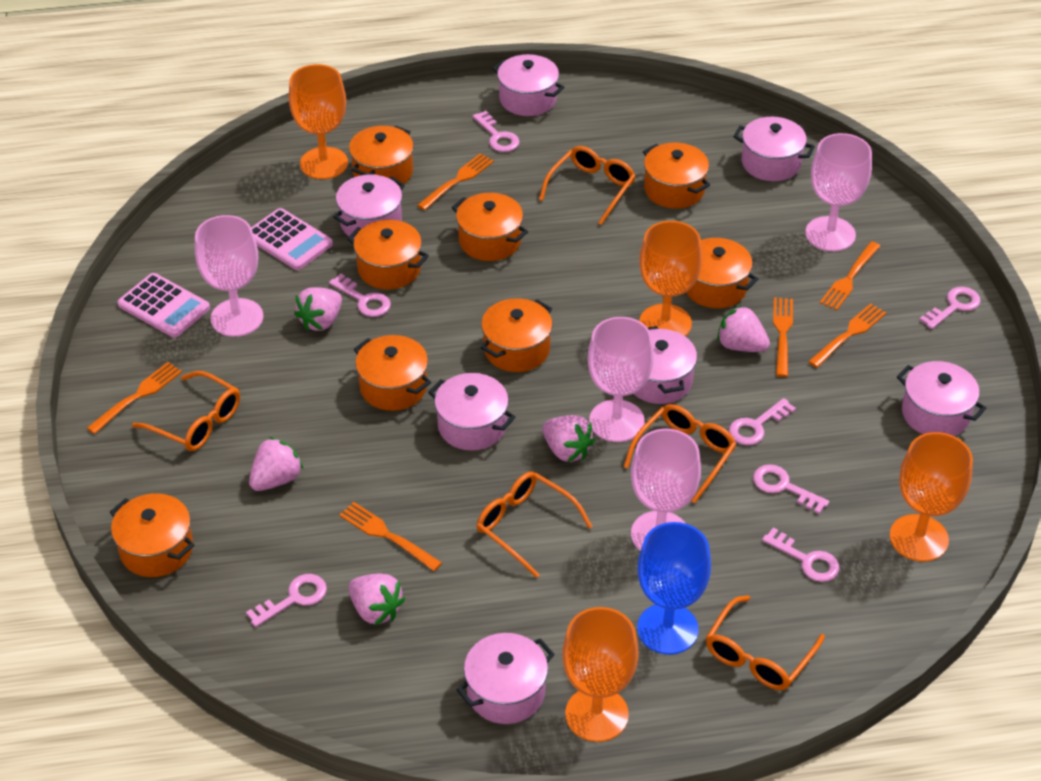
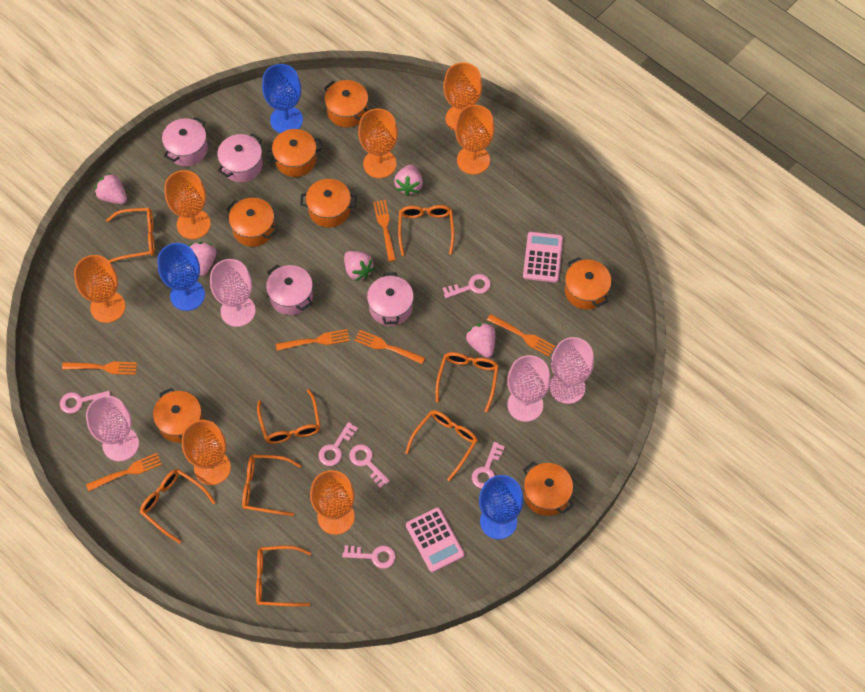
blue goblet: [637,522,711,655] = 1 -> [157,243,205,311] [262,64,303,133] [479,475,523,539] = 3
orange glasses: [132,371,240,451] [477,472,592,578] [539,146,636,225] [624,404,737,503] [706,595,825,690] = 5 -> [106,208,155,263] [140,469,216,544] [242,454,302,516] [256,546,311,606] [257,389,321,444] [398,205,455,256] [405,410,478,481] [436,352,499,412] = 8
orange goblet: [289,64,348,179] [562,607,639,742] [639,221,702,336] [889,432,973,562] = 4 -> [74,255,126,323] [165,170,211,239] [182,420,231,485] [310,470,355,535] [358,109,398,178] [443,62,482,131] [455,105,494,175] = 7
orange pot: [110,493,195,577] [347,220,429,289] [349,125,414,187] [354,335,431,411] [452,193,528,261] [481,298,552,372] [643,143,710,209] [686,238,758,308] = 8 -> [153,388,203,443] [227,198,278,247] [266,129,323,177] [300,179,357,228] [324,80,368,127] [523,461,574,516] [565,257,611,309] = 7
pink key: [246,574,327,627] [329,274,391,317] [473,111,519,152] [729,398,796,445] [753,464,829,514] [762,528,840,582] [919,287,981,329] = 7 -> [60,391,110,413] [318,422,358,466] [342,545,396,569] [349,444,390,488] [443,274,491,298] [472,442,505,488] = 6
pink pot: [333,174,405,239] [428,373,515,451] [457,633,555,724] [492,54,565,116] [634,326,697,404] [733,117,815,181] [897,361,986,436] = 7 -> [162,117,208,166] [217,133,263,182] [266,264,313,315] [367,273,414,326] = 4

